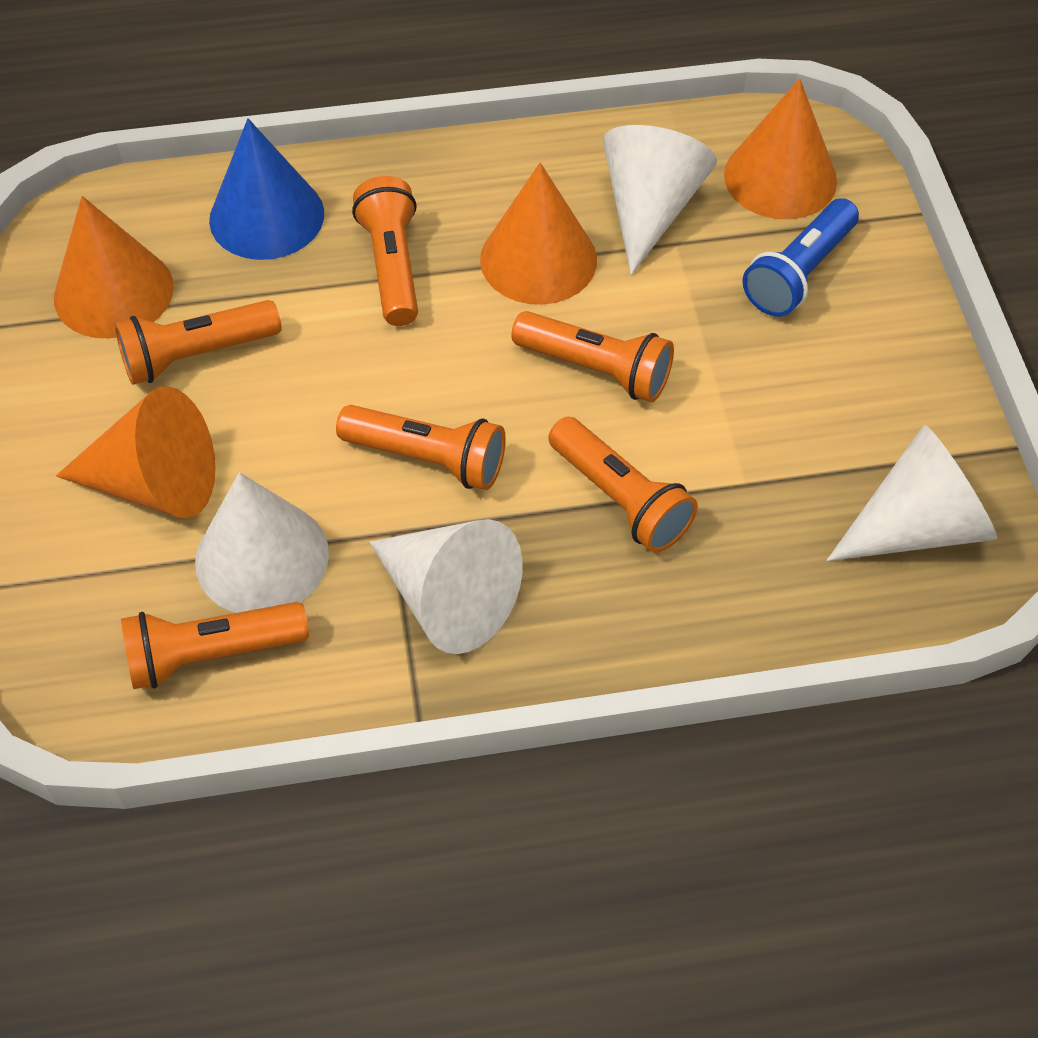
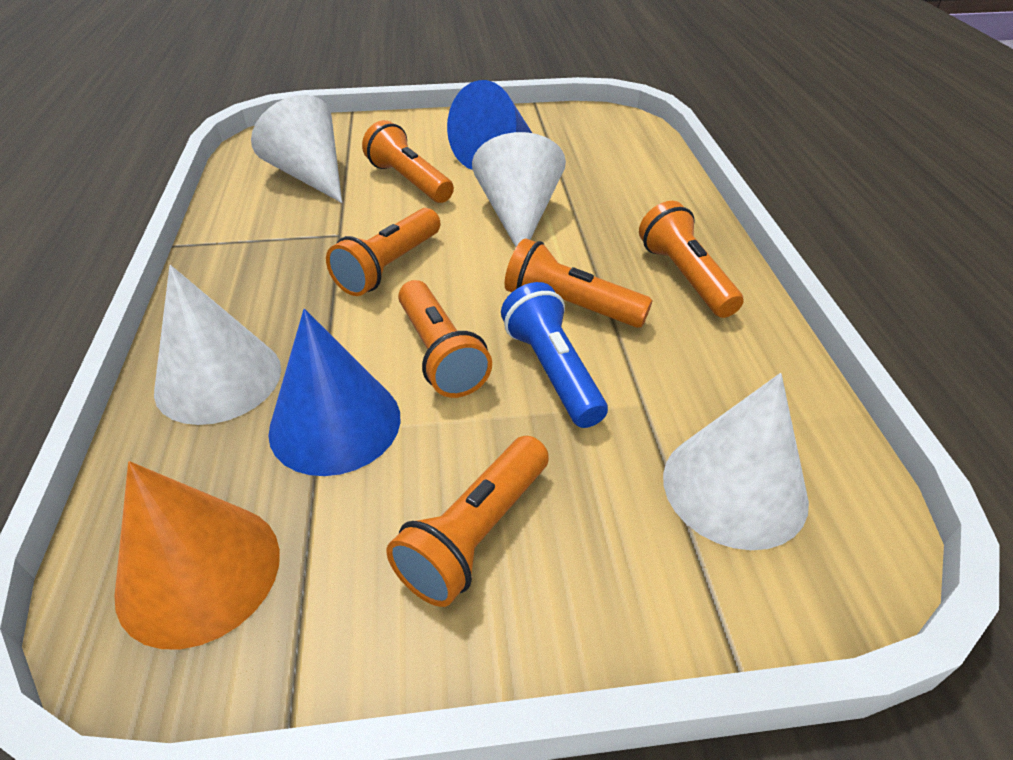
blue cone: [209,118,324,260] = 1 -> [268,309,401,476] [447,80,532,170] = 2
orange cone: [54,196,174,338] [56,386,216,518] [480,163,597,305] [724,79,837,219] = 4 -> [115,461,280,649] = 1

